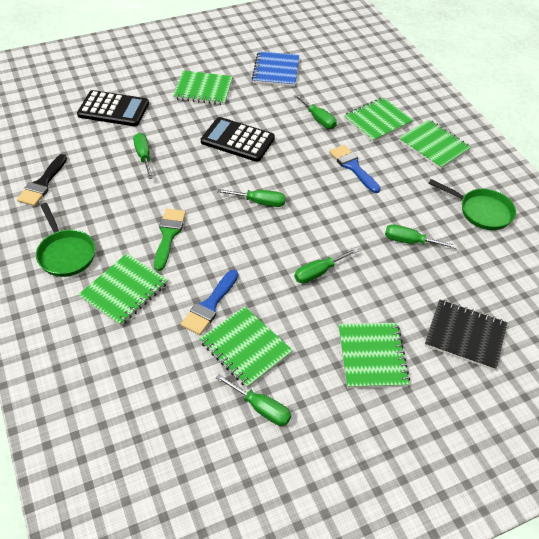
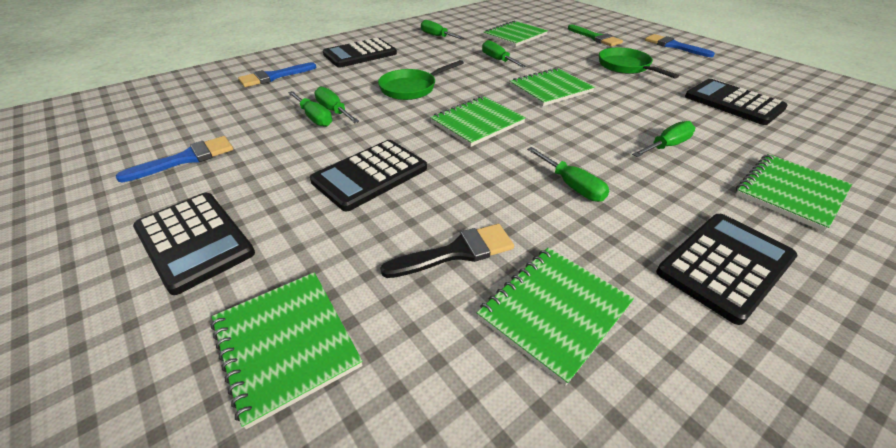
black calculator: [77,90,149,126] [201,117,275,162] = 2 -> [133,193,255,295] [310,140,427,211] [323,38,397,67] [656,214,798,325] [685,79,788,125] = 5
black notebook: [425,299,507,371] = 1 -> none = 0
blue brush: [181,270,238,335] [329,145,381,193] = 2 -> [116,136,233,183] [238,62,316,87] [645,34,715,57] = 3
blue notebook: [252,51,299,87] = 1 -> none = 0

